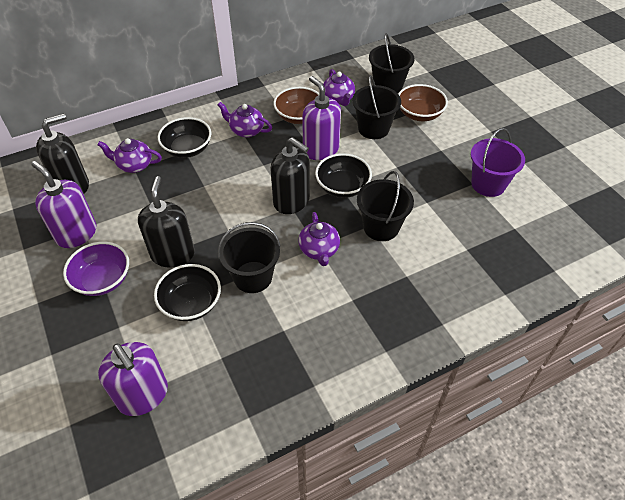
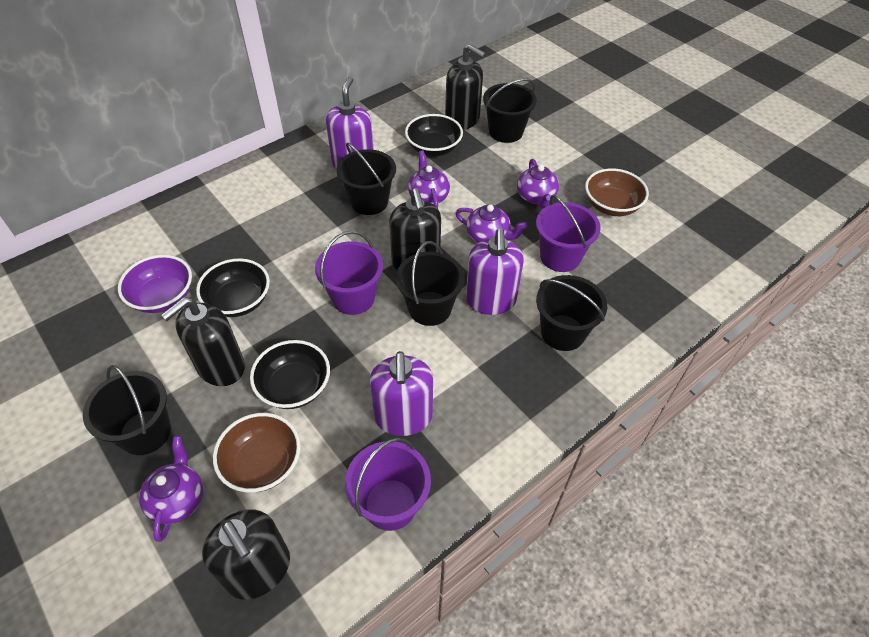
black bucket: [218,222,281,293] [352,75,401,139] [357,171,414,241] [369,33,414,93] = 4 -> [83,365,171,455] [337,143,396,215] [396,241,465,326] [483,78,537,143] [536,275,607,351] = 5
black soap dispenser: [36,113,89,194] [138,176,195,268] [271,137,310,214] = 3 -> [161,297,245,386] [202,509,290,600] [389,188,441,270] [445,44,486,130] = 4
purple bucket: [471,128,525,197] = 1 -> [315,231,383,315] [345,437,431,531] [536,195,601,272] = 3

